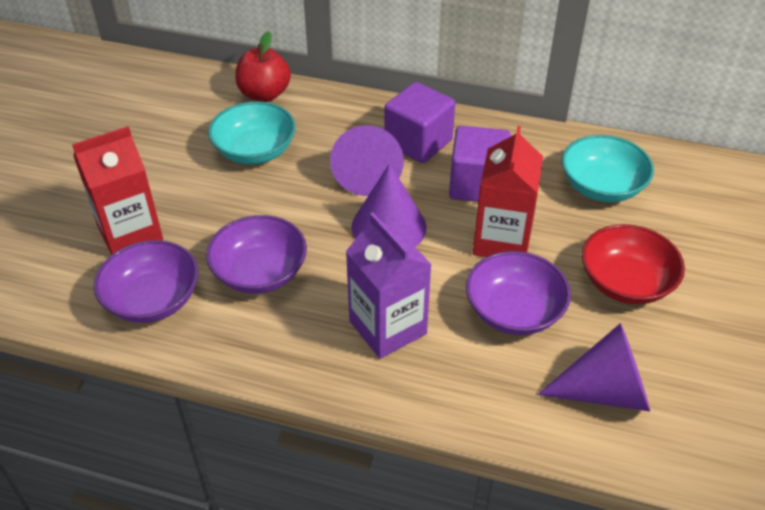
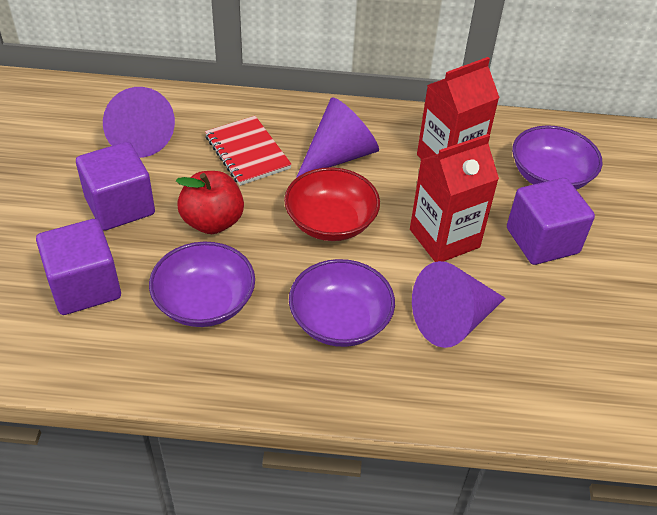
purple carton: [346,212,432,359] = 1 -> none = 0
purple cube: [384,82,455,163] [449,126,511,202] = 2 -> [36,219,121,315] [76,142,155,231] [507,178,595,265] = 3
red notebook: none = 0 -> [205,116,292,186] = 1
turquoise bowl: [208,101,296,164] [562,135,654,202] = 2 -> none = 0

